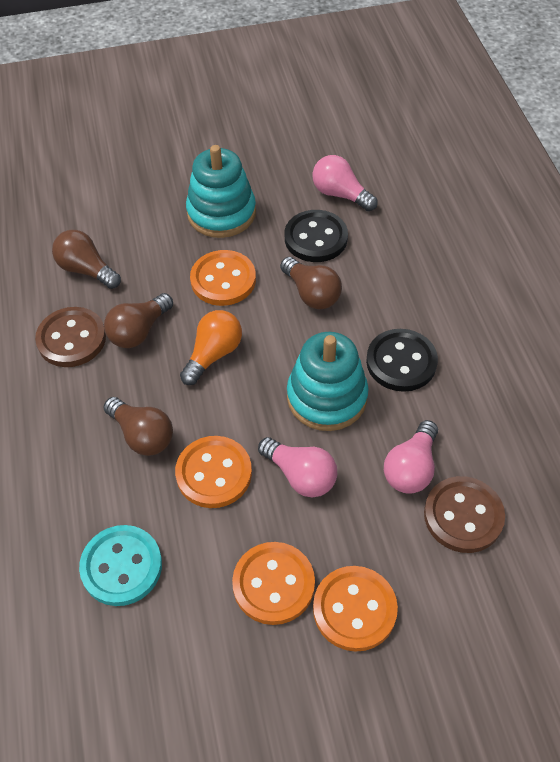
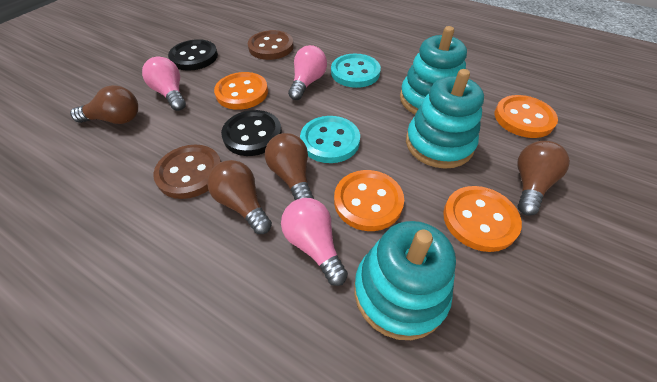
orange light bulb: [180,310,242,385] = 1 -> none = 0
turquoise button: [79,525,162,606] = 1 -> [300,116,360,163] [331,54,381,88] = 2
turquoise stacking toy: [186,145,256,238] [287,332,369,431] = 2 -> [354,221,456,340] [400,26,467,114] [406,69,484,169] = 3

